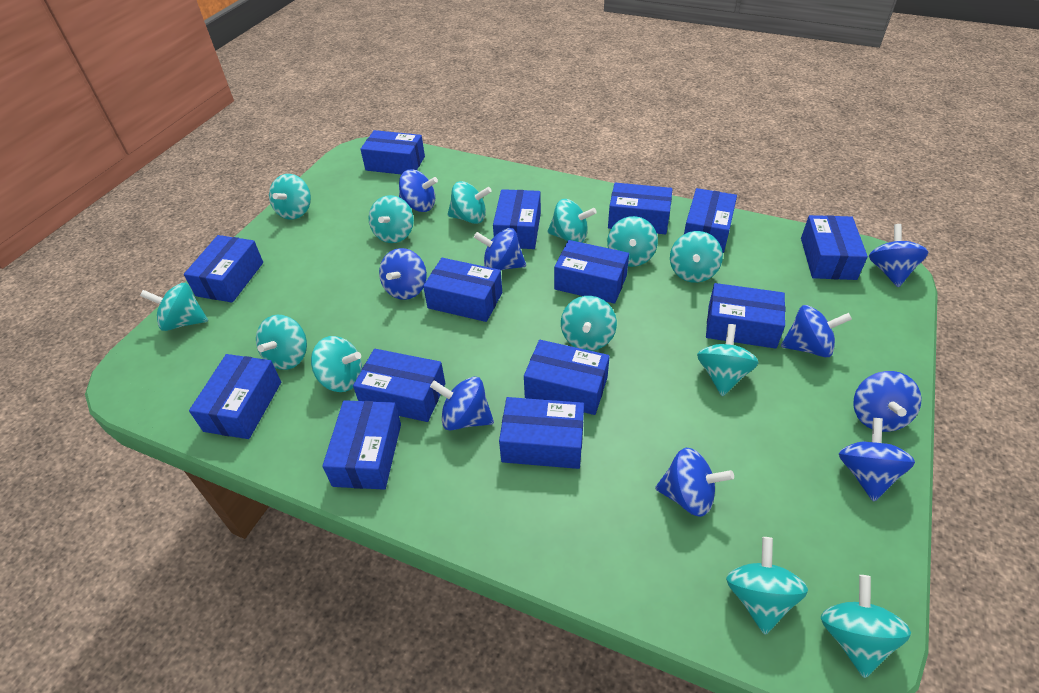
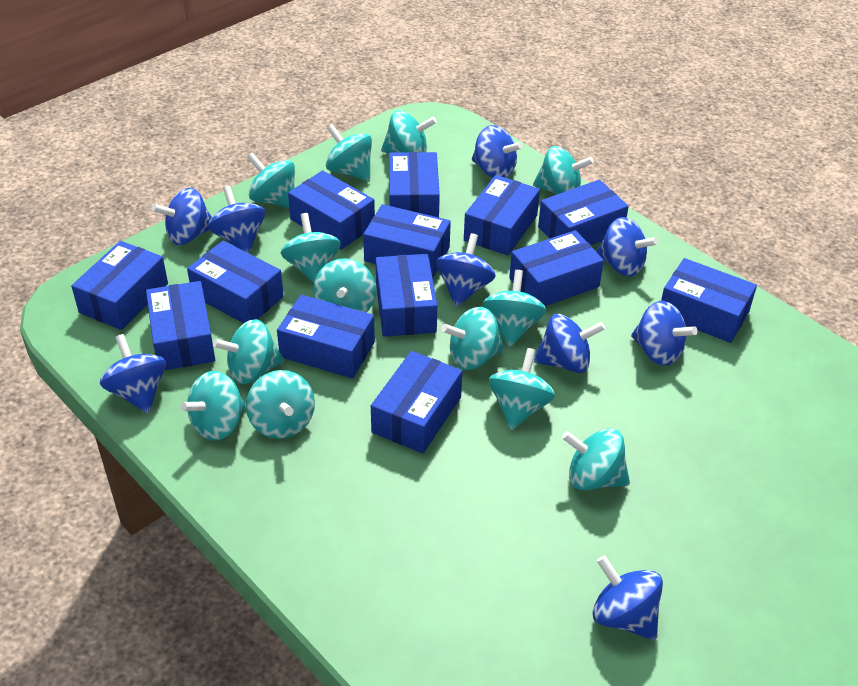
blue box: [184,235,263,303] [189,354,281,439] [322,400,401,490] [353,349,445,422] [360,130,425,175] [423,258,502,322] [493,189,541,249] [499,397,584,469] [524,340,610,415] [554,240,629,304] [608,183,673,234] [684,188,737,253] [706,283,785,349] [801,215,868,280] = 14 -> [71,241,168,330] [146,281,215,370] [187,241,284,323] [277,295,375,378] [288,170,375,250] [363,204,451,278] [371,351,462,453] [375,254,437,337] [389,152,440,217] [464,175,540,256] [509,230,604,306] [538,180,629,245] [661,258,757,343] = 13

